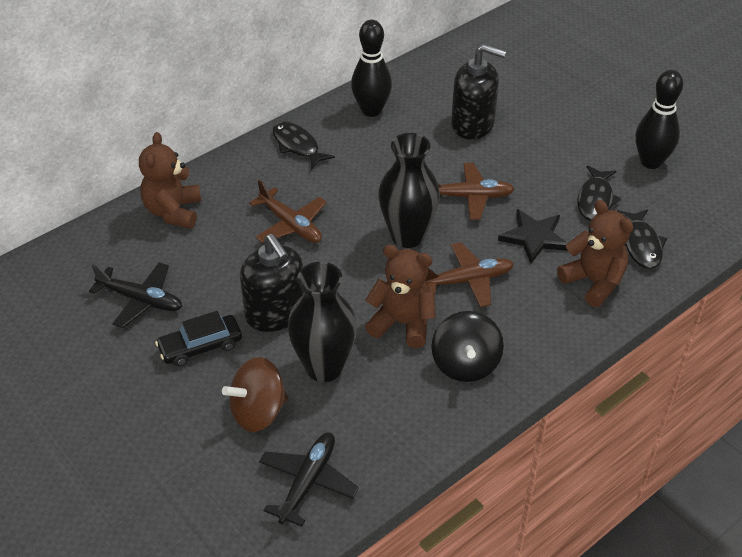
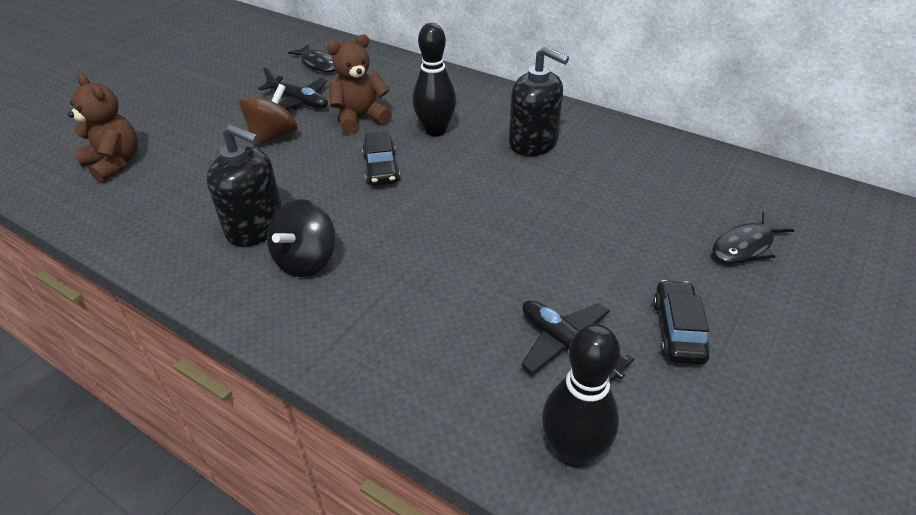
black car: [155,311,242,367] = 1 -> [362,131,400,186] [653,280,710,365] = 2
black fish: [273,122,335,170] [577,166,621,221] [617,209,667,269] = 3 -> [288,44,336,72] [712,212,794,264] = 2
black star: [498,209,568,263] = 1 -> none = 0
black vase: [288,262,357,382] [378,133,440,248] = 2 -> none = 0
brown plane: [249,180,327,243] [425,242,514,307] [438,163,514,220] = 3 -> none = 0
brown teddy bear: [139,132,201,229] [365,245,436,348] [557,200,633,307] = 3 -> [68,74,138,183] [327,34,392,134] = 2

